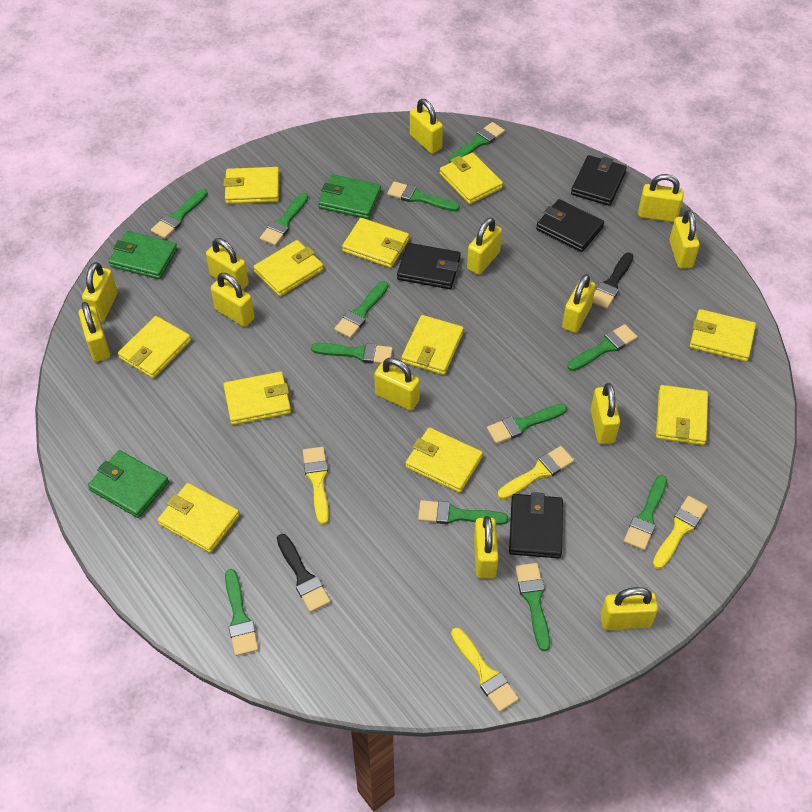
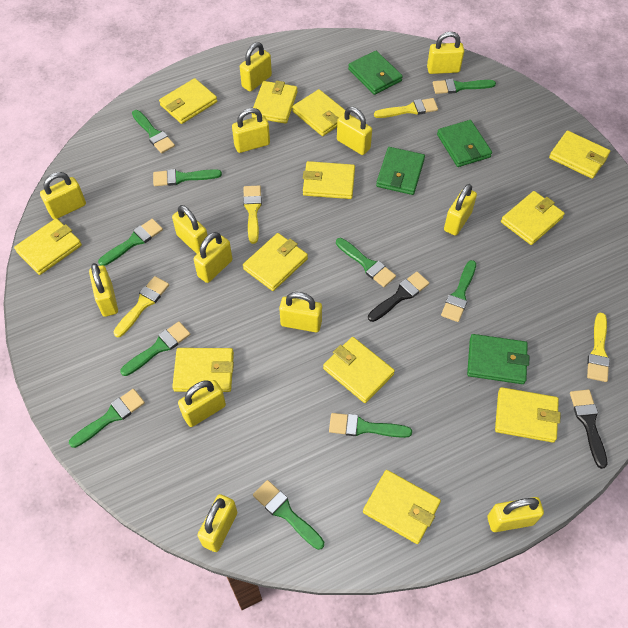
black wallet: [397,243,461,289] [509,492,563,558] [536,199,604,252] [571,155,627,206] = 4 -> none = 0
green brush: [151,189,208,239] [225,569,259,656] [260,193,308,246] [311,343,393,364] [334,281,388,338] [387,181,460,211] [418,500,508,525] [449,122,505,163] [487,404,567,444] [515,563,550,651] [567,324,637,371] [624,475,667,550] = 12 -> [69,389,145,448] [98,219,163,266] [120,321,190,376] [132,110,175,153] [153,169,222,186] [253,480,324,550] [329,413,412,438] [336,238,396,287] [433,79,496,94] [441,260,476,322] = 10
green wallet: [88,450,169,518] [109,231,178,279] [318,174,381,219] = 3 -> [348,51,403,95] [376,147,425,195] [437,120,492,167] [467,334,529,384] = 4
yellow wallet: [118,316,191,378] [158,483,240,553] [223,167,279,204] [223,372,291,425] [253,240,324,296] [342,218,409,268] [401,315,464,375] [406,427,483,493] [440,152,503,204] [656,385,708,445] [690,309,756,362] = 11 -> [14,218,82,275] [159,78,217,124] [172,348,234,392] [243,233,308,291] [251,81,298,124] [292,89,345,136] [303,161,355,199] [323,337,395,403] [363,470,441,544] [495,387,561,443] [501,191,565,245] [549,131,610,179] = 12

